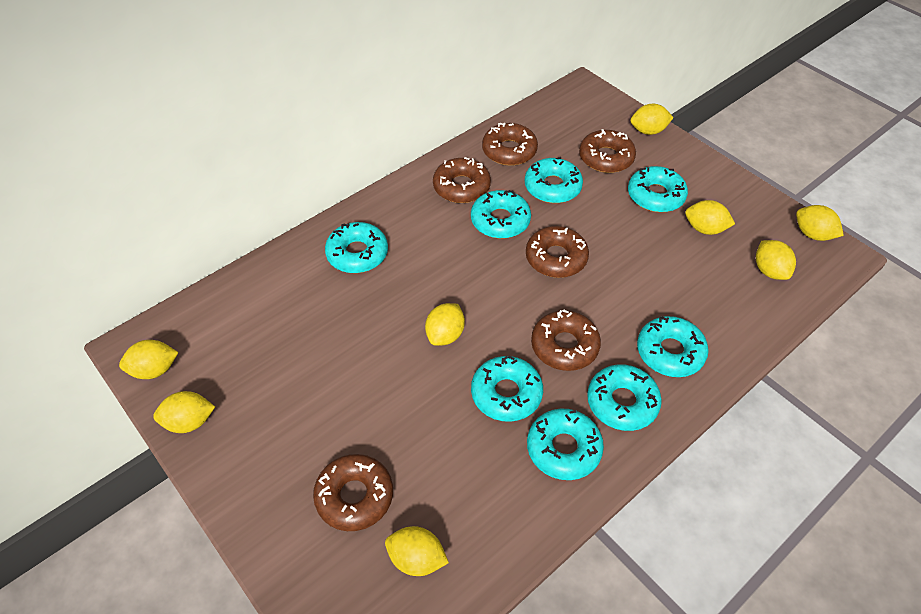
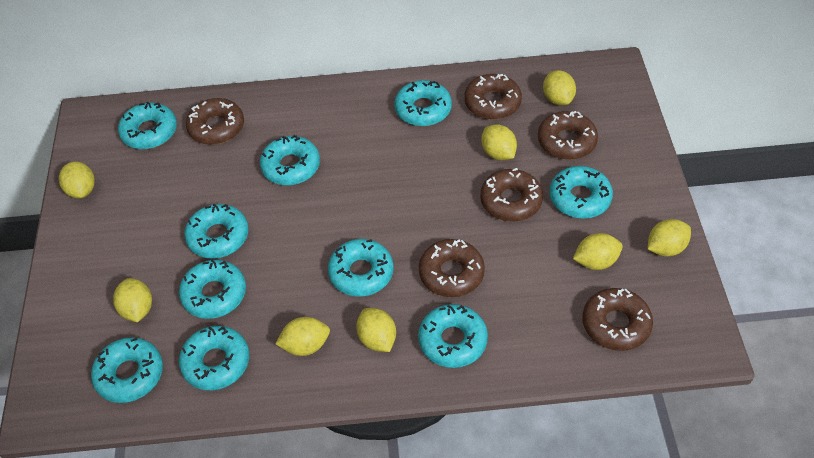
turquoise donut: [325,222,388,273] [471,190,531,238] [471,355,543,422] [525,157,583,203] [527,409,604,480] [587,364,662,431] [628,166,688,212] [637,316,708,377] = 8 -> [91,337,163,403] [118,101,177,149] [179,260,246,319] [179,326,249,390] [184,204,248,259] [260,135,320,185] [328,239,394,297] [394,80,452,126] [418,304,488,368] [549,166,613,219] = 10

